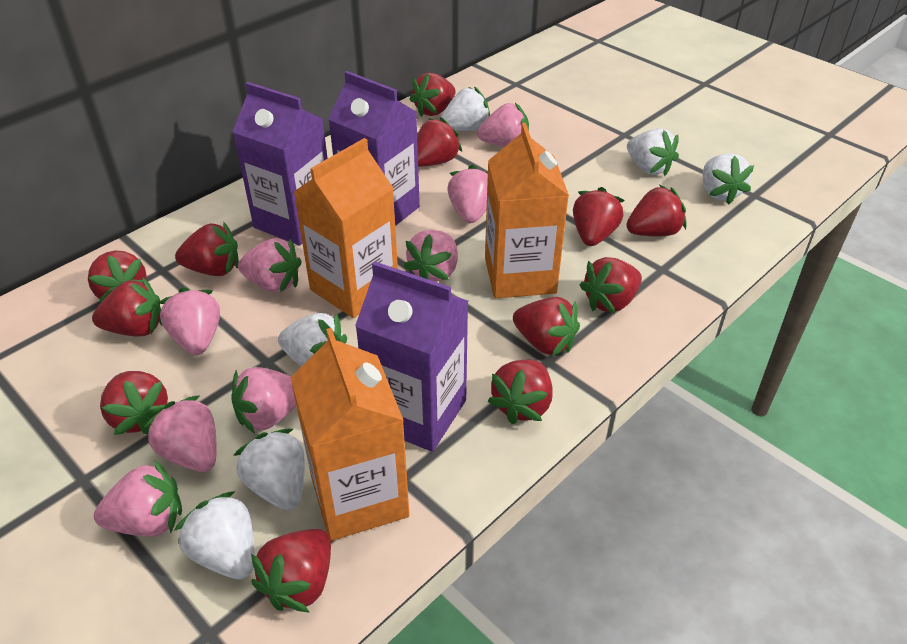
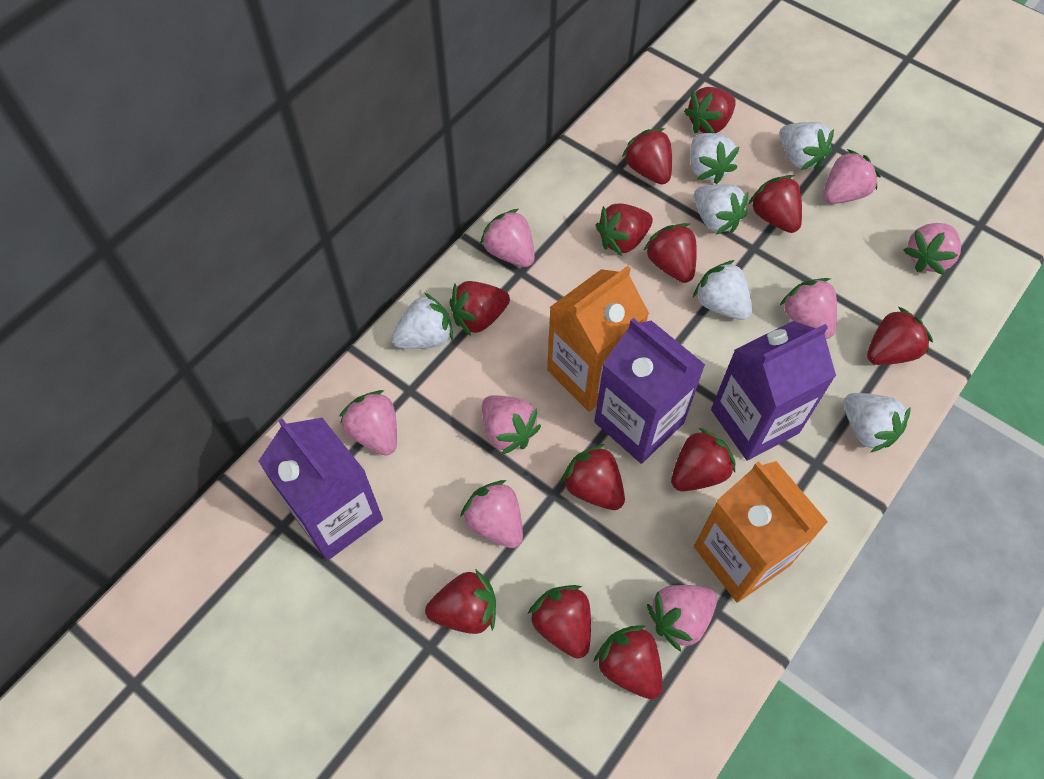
orange carton: [291,328,409,541] [294,138,398,318] [485,123,569,298] = 3 -> [547,266,649,412] [694,461,828,603] = 2

